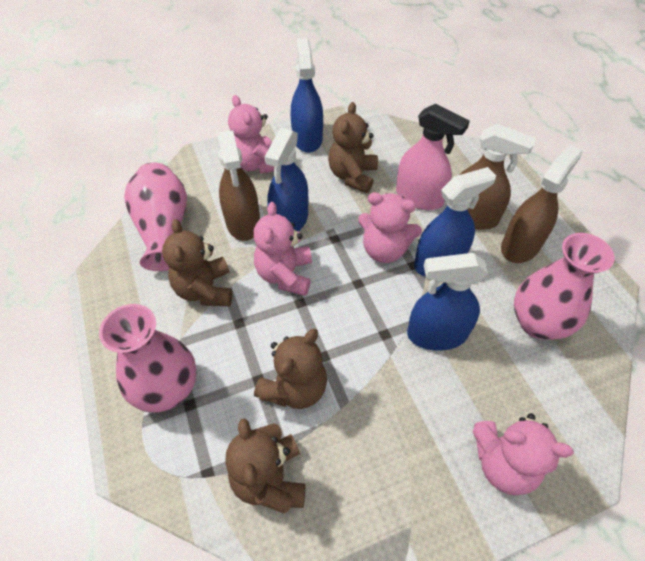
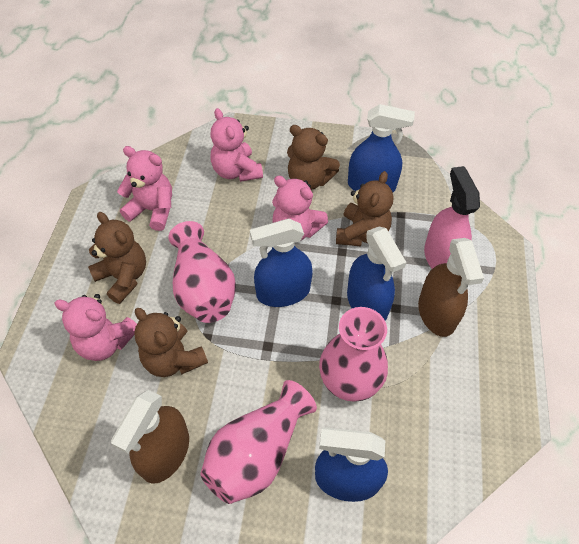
brown spray bottle: [218,130,260,241] [460,124,536,230] [501,144,583,263] = 3 -> [111,390,189,484] [418,238,484,337] = 2

